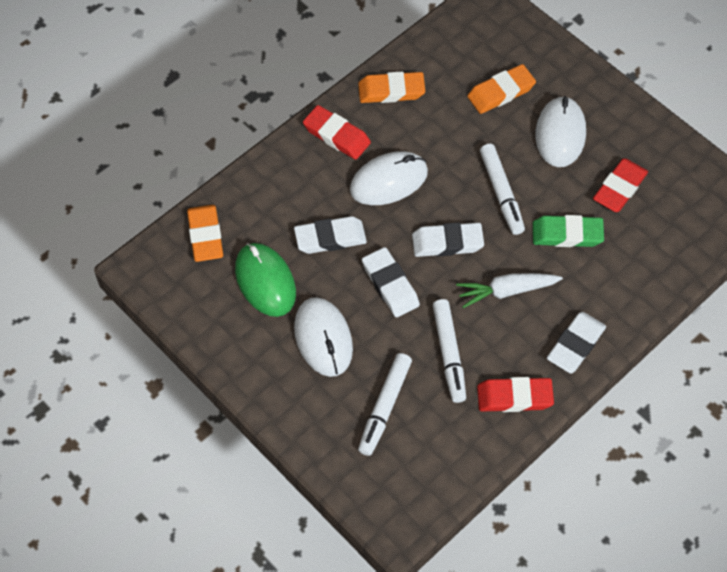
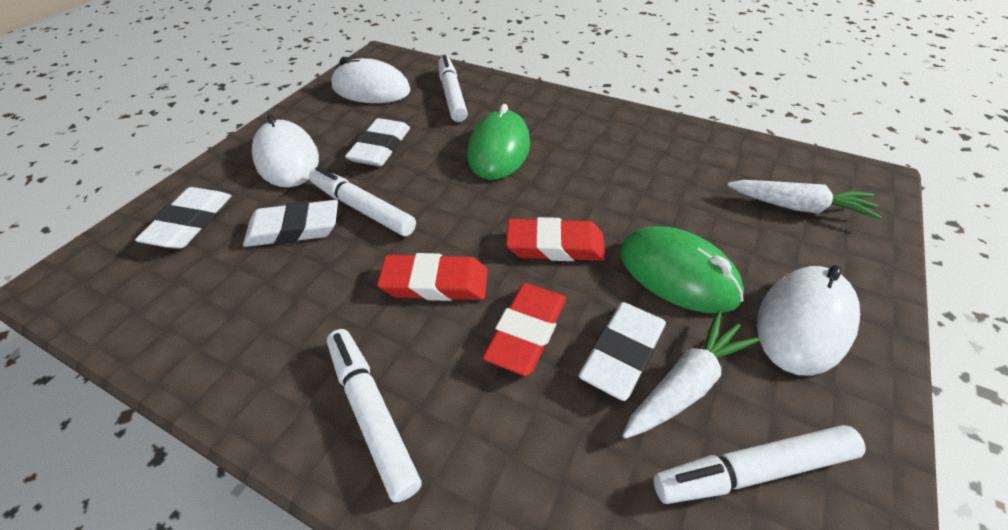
green eraser: [533,215,604,247] = 1 -> none = 0
green mouse: [235,243,296,317] = 1 -> [468,104,530,180] [620,226,744,313] = 2
orange eraser: [187,205,223,262] [358,72,425,103] [467,64,536,114] = 3 -> none = 0
white carrot: [456,273,563,308] = 1 -> [622,311,760,439] [727,180,882,220] = 2
white marker: [358,353,412,456] [433,299,466,403] [480,144,525,235] = 3 -> [309,166,416,236] [327,329,421,502] [438,55,468,122] [653,425,866,504] = 4

